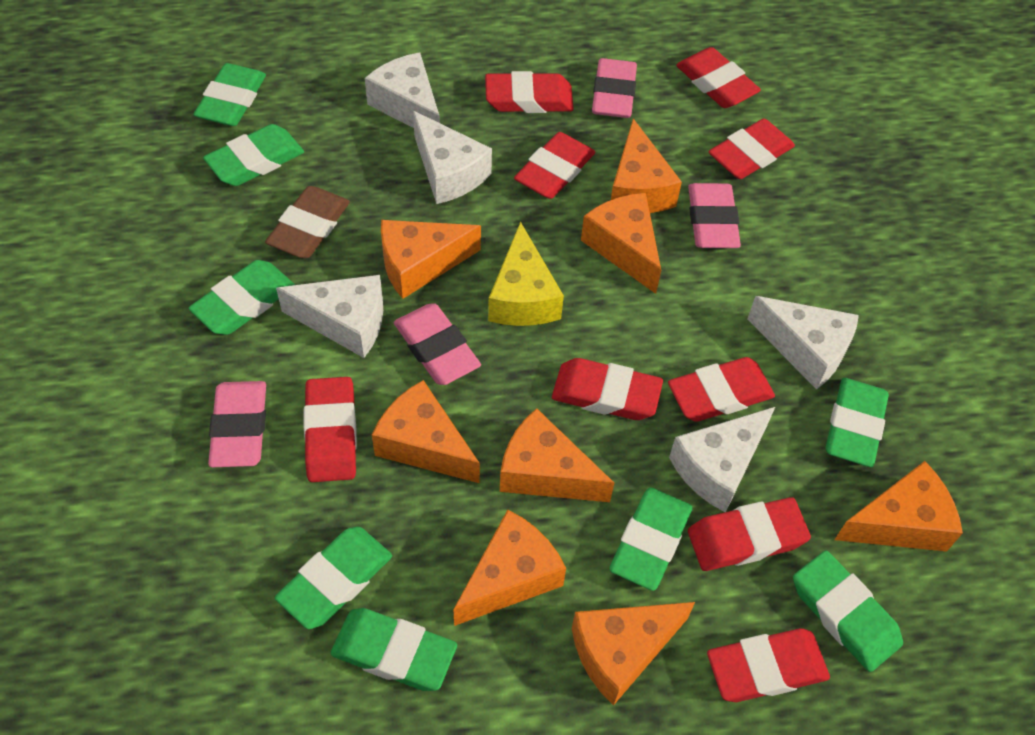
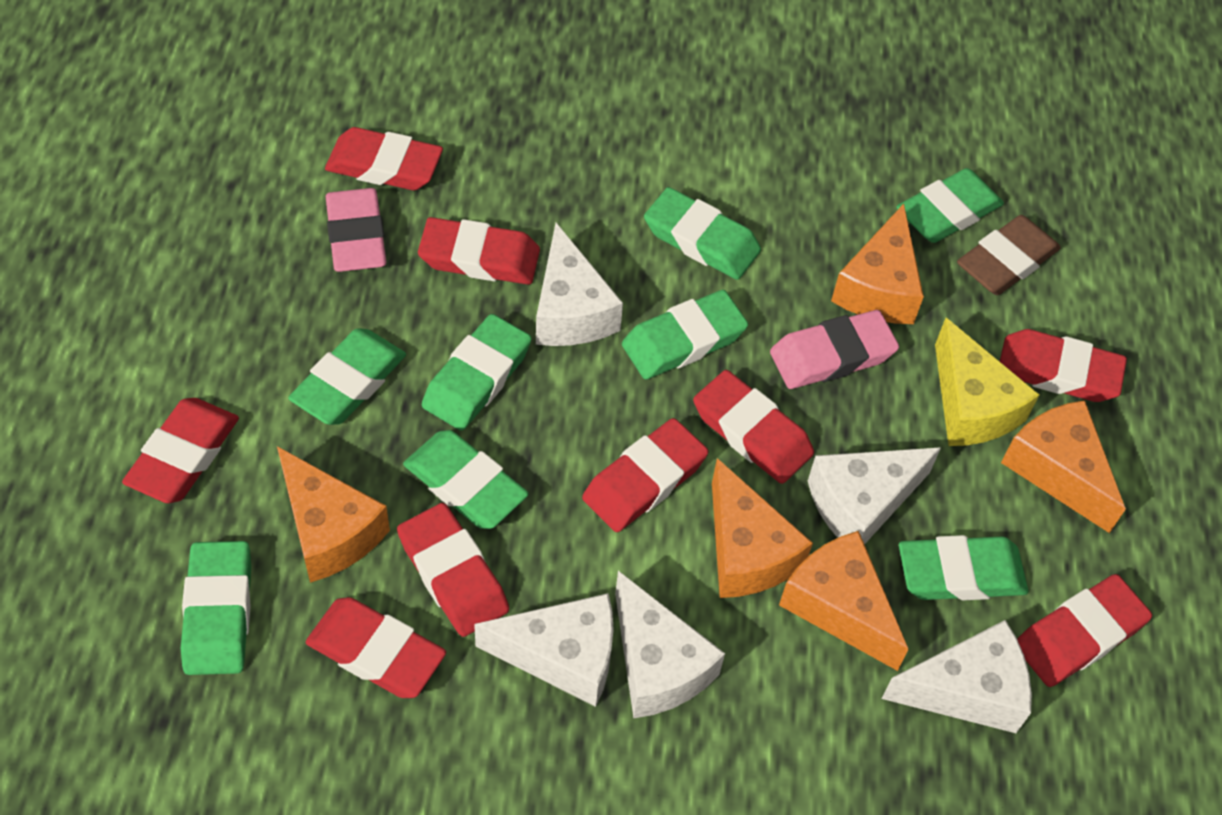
orange cheese: [372,380,480,483] [381,220,481,299] [454,510,566,626] [500,408,614,502] [572,602,695,705] [581,193,661,294] [611,119,682,213] [835,461,963,552] = 8 -> [277,446,390,583] [712,458,813,598] [779,531,909,671] [831,204,924,324] [1001,400,1126,533] = 5
pink eraser: [208,381,266,467] [394,303,481,385] [592,58,637,118] [688,183,741,248] = 4 -> [326,188,387,272] [770,310,899,389] = 2

